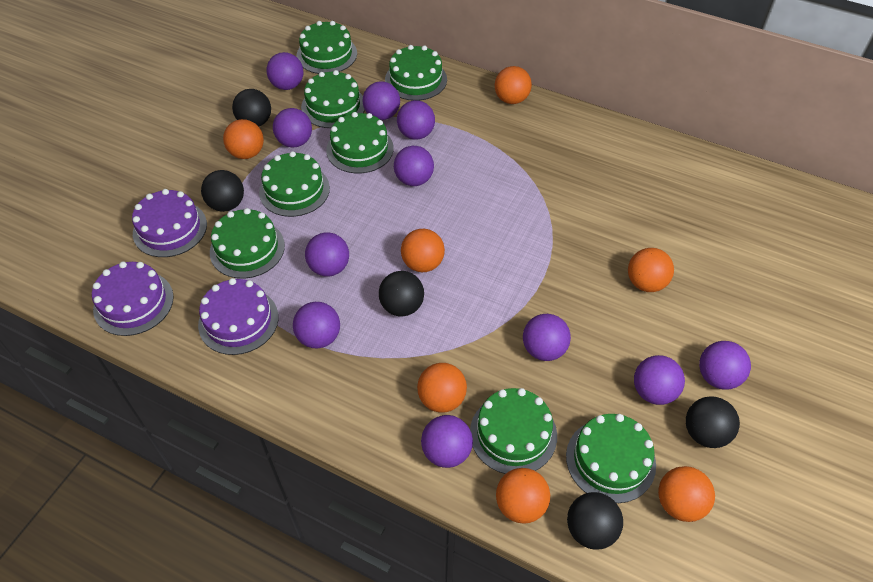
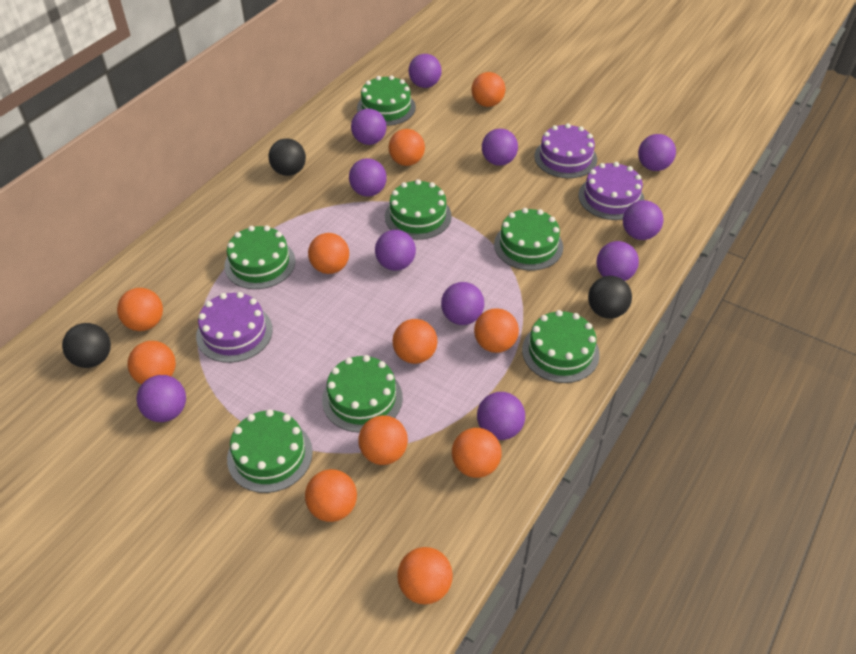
black ball: [201,170,244,212] [232,89,271,127] [379,271,424,317] [567,492,623,550] [686,396,740,448] = 5 -> [62,323,111,368] [268,138,306,176] [588,276,632,319] = 3
green cake: [210,208,285,279] [259,151,330,217] [297,21,357,74] [301,70,365,128] [326,112,394,173] [385,45,447,101] [470,388,557,474] [566,414,656,503] = 8 -> [224,226,296,289] [227,409,313,493] [322,355,403,433] [357,75,416,126] [385,179,452,240] [494,208,563,270] [522,310,600,383] = 7
orange ball: [223,119,264,159] [401,229,445,272] [417,363,467,413] [495,66,532,104] [496,468,550,524] [628,248,674,292] [658,466,715,522] = 7 -> [117,288,163,331] [128,341,176,385] [305,469,357,522] [308,233,349,274] [358,415,408,465] [389,129,425,166] [393,319,437,364] [397,547,453,604] [452,428,502,478] [472,72,505,107] [474,308,519,353] = 11

